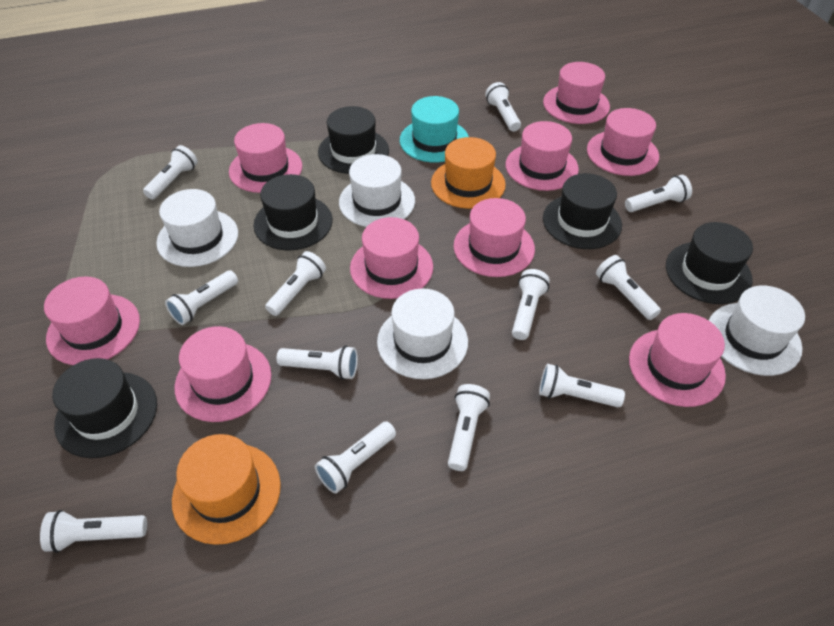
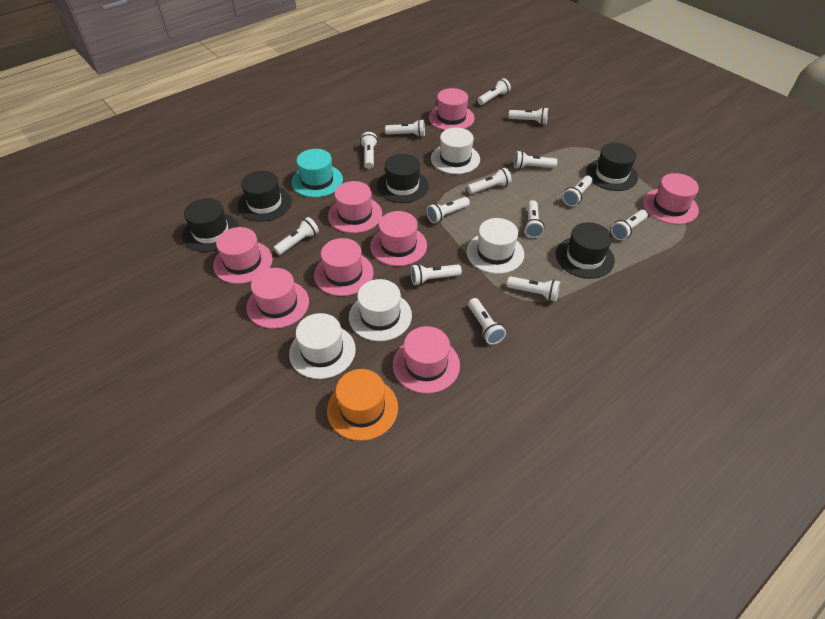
orange hat: [172,434,281,545] [431,137,506,209] = 2 -> [327,369,398,441] = 1
pink hat: [44,276,140,365] [175,326,271,422] [229,123,302,193] [350,217,433,299] [454,198,535,277] [506,121,579,191] [543,62,610,124] [587,108,659,176] [629,313,726,407] = 9 -> [213,227,273,284] [246,268,309,329] [314,238,374,296] [328,181,382,233] [370,211,427,266] [393,326,460,394] [429,88,475,130] [643,173,699,225] = 8
white flashlight: [40,510,147,553] [143,145,198,200] [165,270,238,325] [265,251,326,316] [276,345,358,380] [315,422,396,493] [448,384,490,471] [485,82,521,132] [512,269,550,340] [539,364,625,407] [596,255,661,320] [625,175,692,212] = 12 -> [274,217,319,255] [360,132,378,169] [385,119,425,137] [410,264,462,285] [426,197,470,223] [467,167,512,194] [468,298,506,345] [478,78,511,105] [507,276,560,301] [508,107,548,125] [514,151,557,169] [524,200,544,238] [562,175,593,206] [611,210,648,240] = 14

